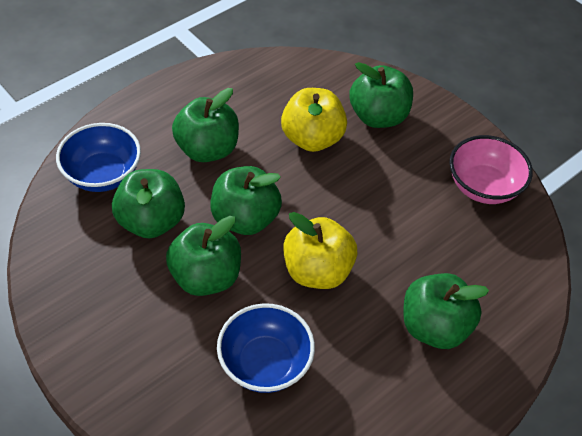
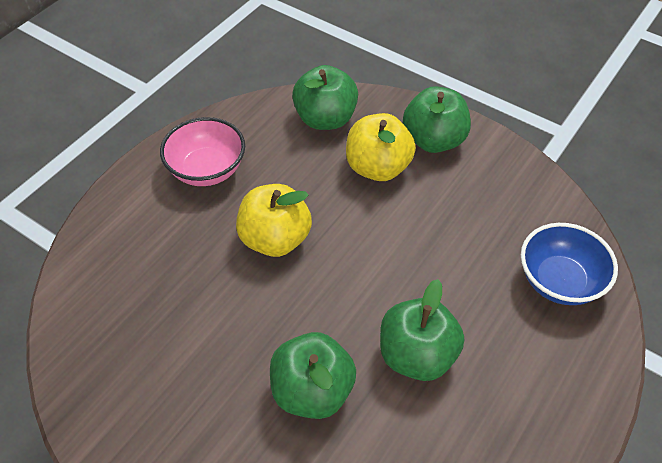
blue bowl: [56,123,141,192] [217,303,315,393] = 2 -> [521,223,618,305] = 1
green apple: [112,169,185,238] [166,216,241,296] [172,88,239,162] [210,166,282,235] [349,62,413,128] [403,273,489,349] = 6 -> [270,332,356,419] [292,65,358,130] [380,279,464,381] [403,86,471,153] = 4

